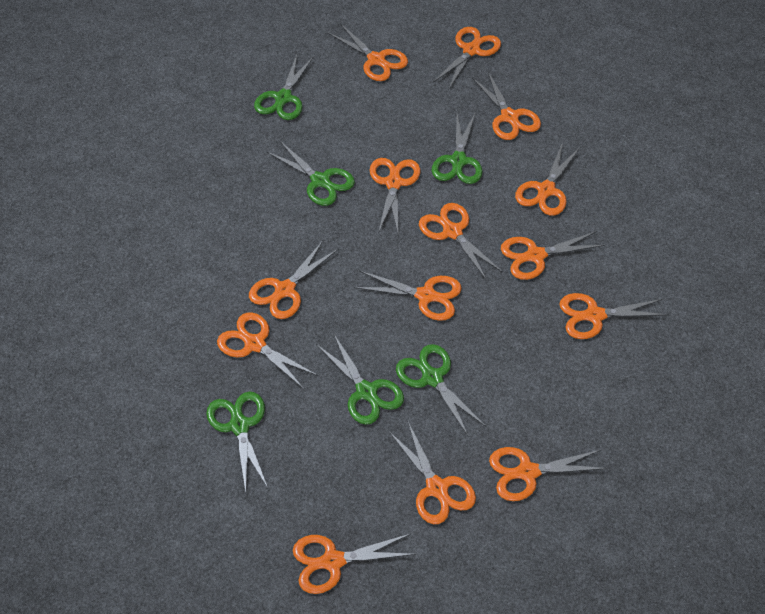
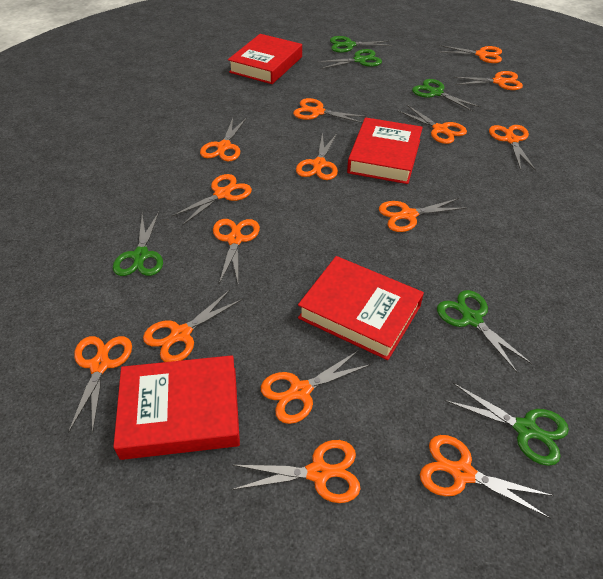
orange scissors: [217,313,318,389] [249,241,338,319] [293,534,416,594] [328,23,408,81] [354,271,462,321] [370,158,420,233] [389,422,476,524] [419,203,503,281] [433,27,501,90] [472,72,541,140] [489,447,608,501] [501,231,605,280] [515,142,580,216] [559,293,669,339] = 14 -> [68,336,132,433] [143,290,242,362] [171,174,252,226] [200,118,247,162] [213,219,260,284] [232,440,360,503] [261,350,371,424] [293,98,367,123] [296,133,338,180] [379,198,466,232] [397,105,467,144] [420,435,554,519] [438,45,502,63] [453,71,523,90] [489,125,536,171] = 15
red book: none = 0 -> [113,355,240,460] [228,34,302,84] [298,256,424,360] [347,117,423,184] = 4

